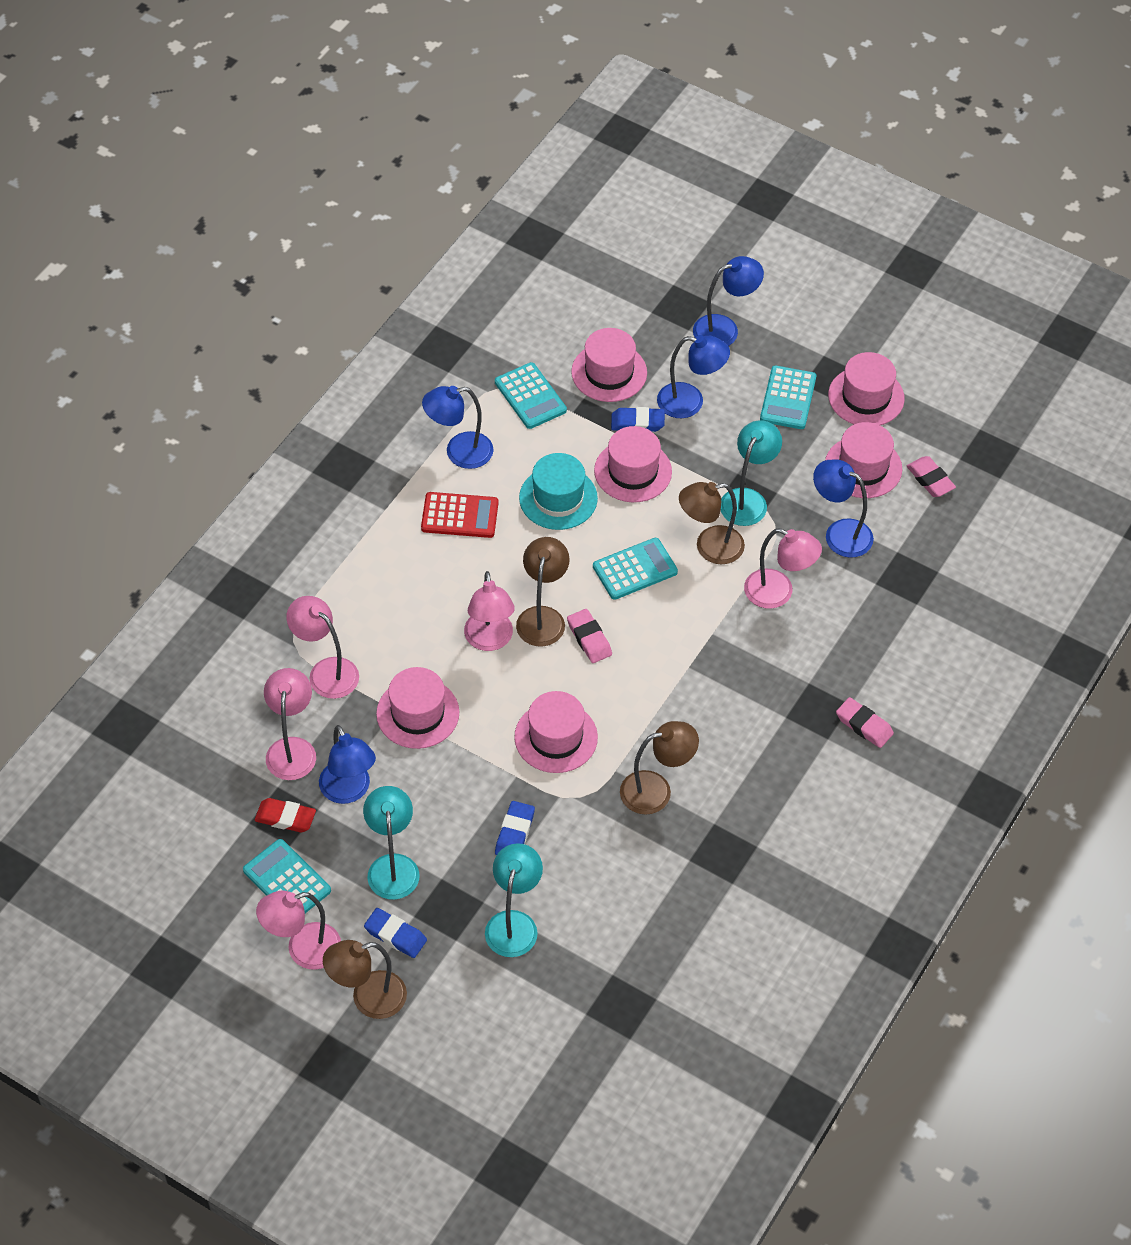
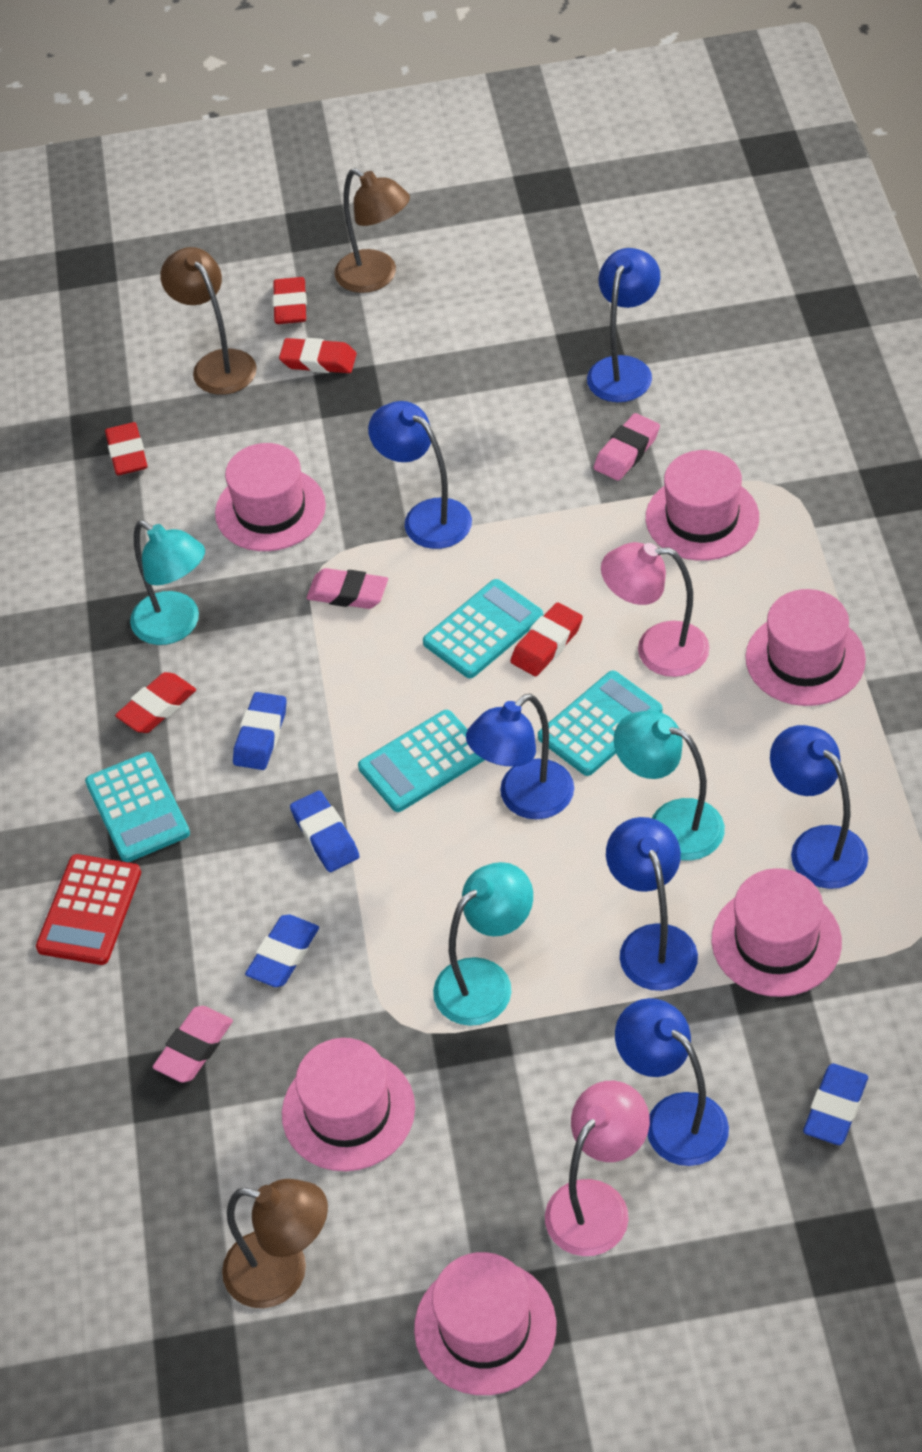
blue eraser: [364,908,427,958] [495,801,535,855] [611,407,665,432] = 3 -> [233,692,286,770] [245,914,319,987] [290,791,359,872] [803,1063,868,1145] = 4
blue lamp: [319,725,376,804] [422,386,494,469] [657,335,730,418] [693,256,764,346] [813,460,874,558] = 5 -> [368,401,472,549] [466,694,574,819] [587,248,660,402] [606,817,698,991] [615,998,729,1166] [770,725,868,889] = 6
brown lamp: [323,940,407,1019] [516,537,570,647] [620,721,699,815] [679,482,745,564] = 4 -> [160,247,257,395] [222,1179,328,1308] [334,168,410,293] = 3
pink lamp: [256,891,341,970] [264,668,316,780] [286,596,359,699] [464,571,515,651] [744,528,822,609] = 5 -> [545,1081,650,1256] [601,542,710,677] = 2
red eraser: [254,798,316,832] = 1 -> [105,422,148,475] [115,672,196,733] [273,277,307,324] [279,338,357,373] [510,602,583,676] = 5
turquoise hat: [519,453,598,530] = 1 -> none = 0

